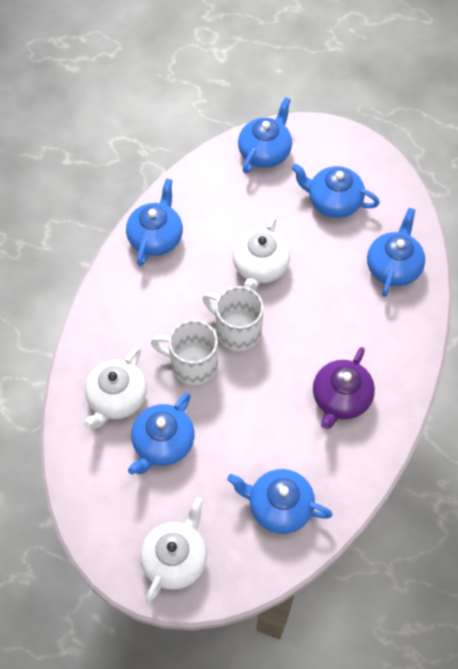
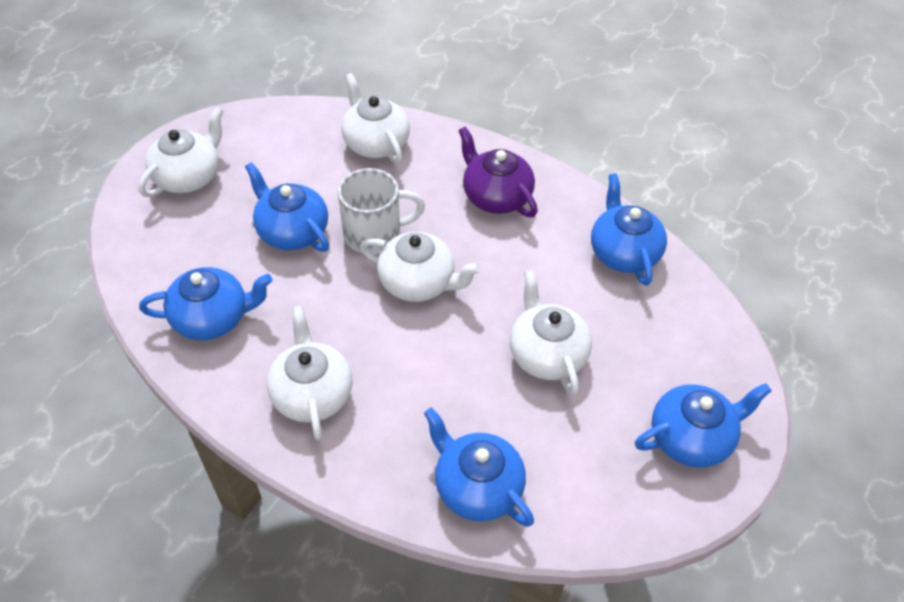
blue teapot: [126,178,183,266] [128,393,194,474] [227,469,333,534] [238,97,292,174] [291,163,380,218] [367,208,425,297] = 6 -> [139,267,273,340] [245,162,329,252] [424,407,534,527] [591,173,667,286] [635,383,772,468] = 5
white mug: [151,320,218,385] [203,286,264,351] = 2 -> [338,168,425,254] = 1
white teapot: [83,347,147,429] [140,497,207,603] [233,216,290,291] = 3 -> [138,107,223,197] [267,306,352,440] [341,73,410,164] [360,232,481,302] [510,270,592,395] = 5

